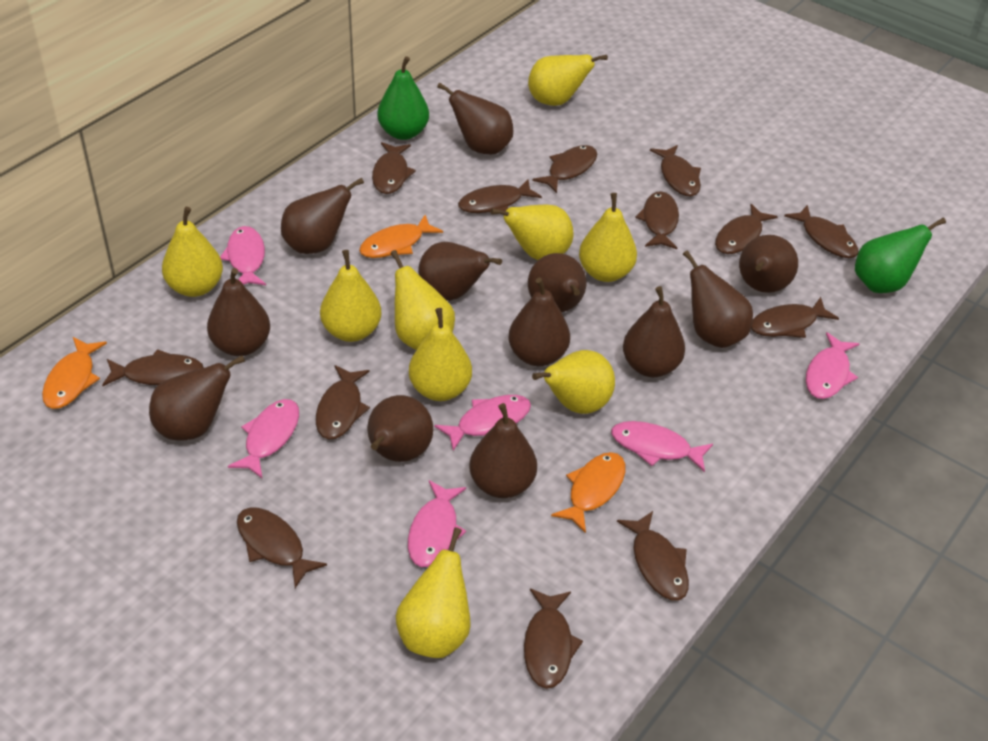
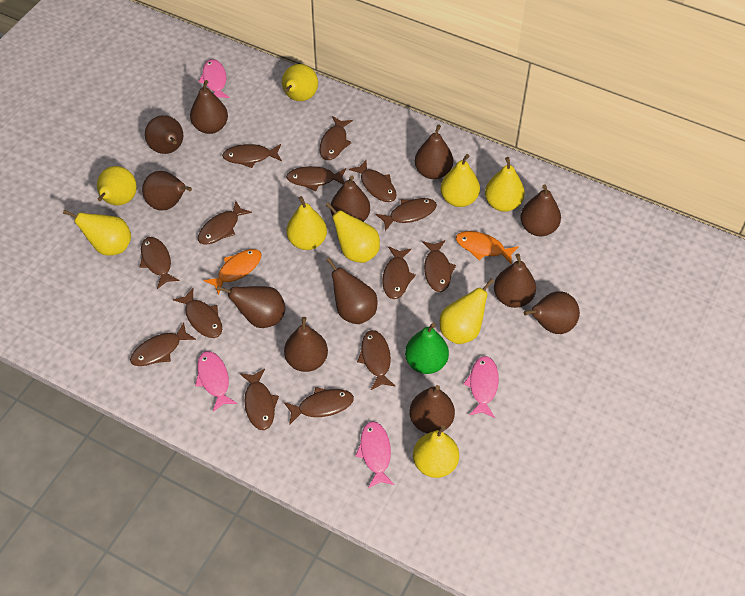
brown fish: [102,349,204,386] [237,507,327,588] [316,365,370,439] [372,142,416,194] [458,179,542,213] [524,589,583,689] [532,145,597,193] [617,511,689,600] [635,191,679,249] [650,145,701,196] [715,204,778,254] [751,297,839,338] [784,205,858,258] = 13 -> [130,322,196,366] [140,237,180,289] [173,288,222,338] [198,201,252,245] [222,144,282,168] [240,369,279,430] [284,387,354,425] [286,166,346,191] [320,116,353,160] [349,160,397,202] [357,330,396,390] [376,198,437,231] [382,246,416,299] [422,240,456,292] = 14
green pear: [377,56,429,140] [855,218,946,293] = 2 -> [405,323,449,374] = 1
orange fish: [42,337,107,409] [359,215,443,258] [551,452,625,533] = 3 -> [203,249,261,295] [456,231,519,265] = 2
pink fish: [220,226,266,285] [228,399,299,479] [408,480,466,567] [434,395,531,451] [611,421,713,472] [806,332,860,399] = 6 -> [195,351,237,412] [199,59,230,98] [355,421,395,488] [463,356,499,418] = 4

